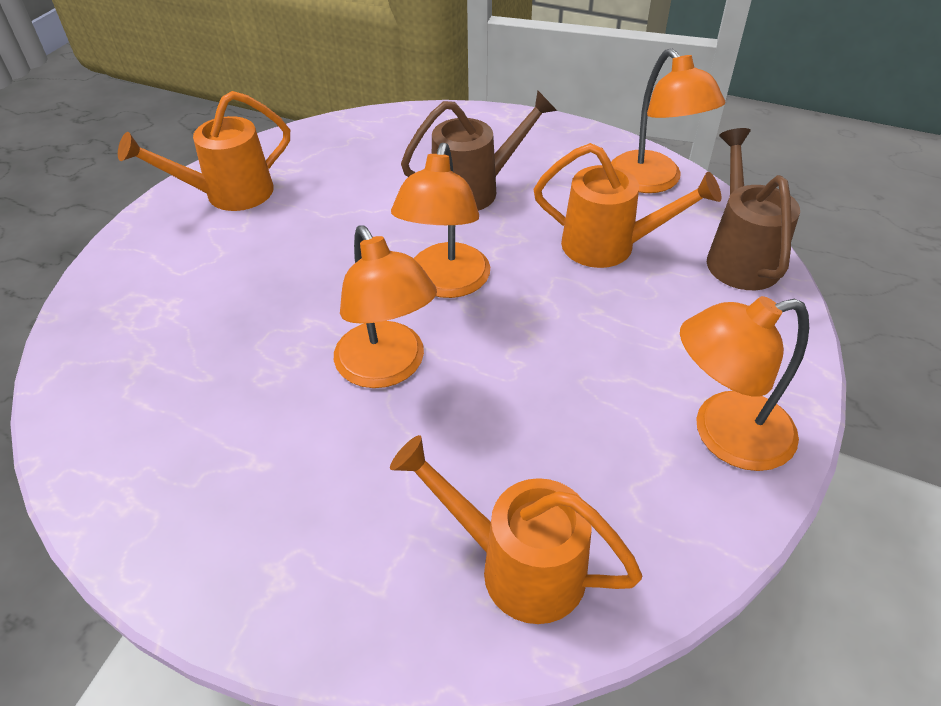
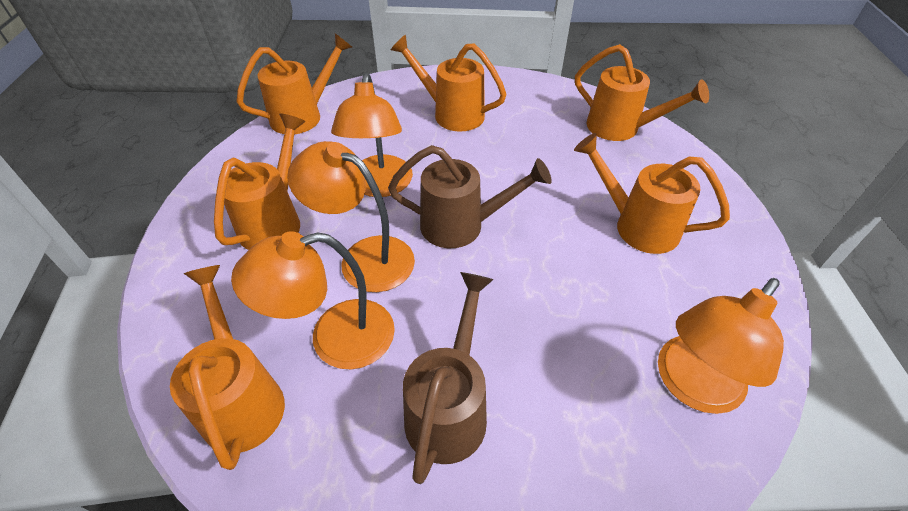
orange watering can: [118,91,290,211] [390,435,642,624] [533,143,721,268] = 3 -> [170,265,285,470] [214,114,305,250] [236,33,352,134] [391,35,507,132] [574,133,730,254] [575,44,709,141] = 6

